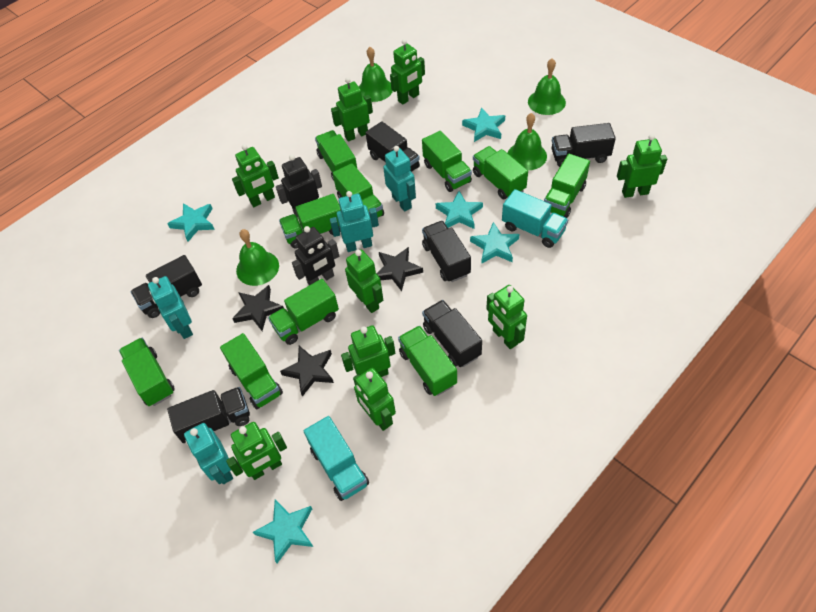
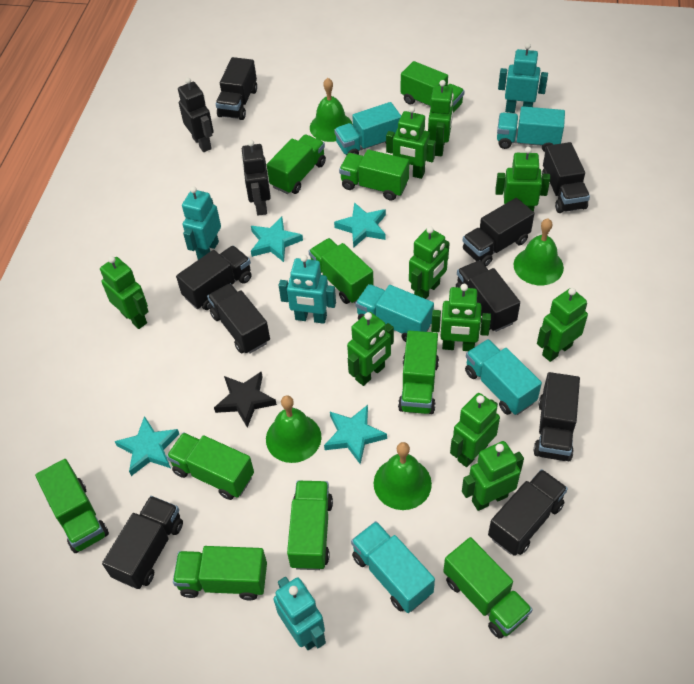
black star: [232,285,284,331] [280,346,334,397] [376,247,423,291] = 3 -> [214,371,277,428] = 1
black truck: [130,255,202,318] [167,387,250,443] [366,121,420,172] [422,221,471,282] [422,300,482,367] [552,123,616,167] = 6 -> [102,496,183,589] [176,246,251,310] [207,283,270,354] [215,57,257,120] [456,260,520,332] [462,198,534,266] [488,469,568,556] [534,372,580,461] [542,142,590,213] = 9
green robot: [226,422,287,480] [232,144,279,207] [331,78,373,142] [341,325,395,377] [345,250,383,313] [353,368,396,431] [390,39,425,105] [486,285,527,349] [617,134,667,198] = 9 -> [100,256,149,329] [347,312,394,386] [386,106,435,179] [409,226,450,299] [428,80,454,156] [431,284,491,351] [450,393,500,467] [462,441,524,511] [495,147,550,212] [537,288,588,362] = 10
turquoise star: [167,203,215,242] [253,500,313,563] [436,191,483,229] [462,108,505,142] [470,222,519,264] = 5 -> [115,416,179,476] [251,217,303,262] [324,405,387,464] [334,202,386,248] = 4
turquoise truck: [304,416,369,501] [502,189,568,248] = 2 -> [334,102,401,155] [351,521,435,613] [355,284,434,342] [465,339,542,415] [497,106,565,152] = 5

